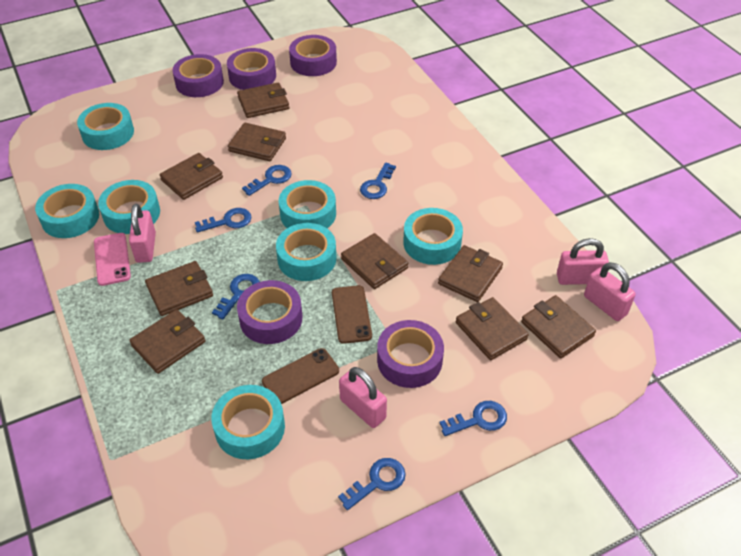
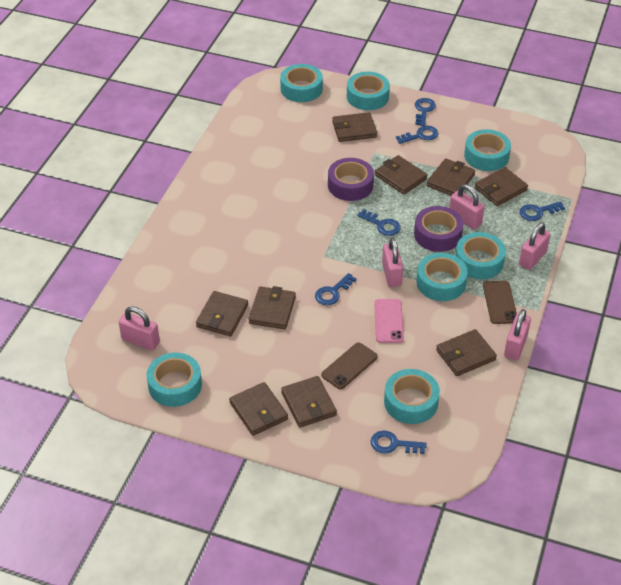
pink padlock: [129,204,156,263] [339,367,387,428] [557,238,609,285] [584,262,636,321] = 4 -> [119,306,160,351] [382,238,403,287] [449,184,485,230] [504,309,531,360] [519,223,551,270] = 5
purple tape: [172,54,224,97] [227,48,276,90] [237,280,302,344] [289,35,337,76] [377,320,444,388] = 5 -> [328,158,374,201] [414,206,463,252] = 2

